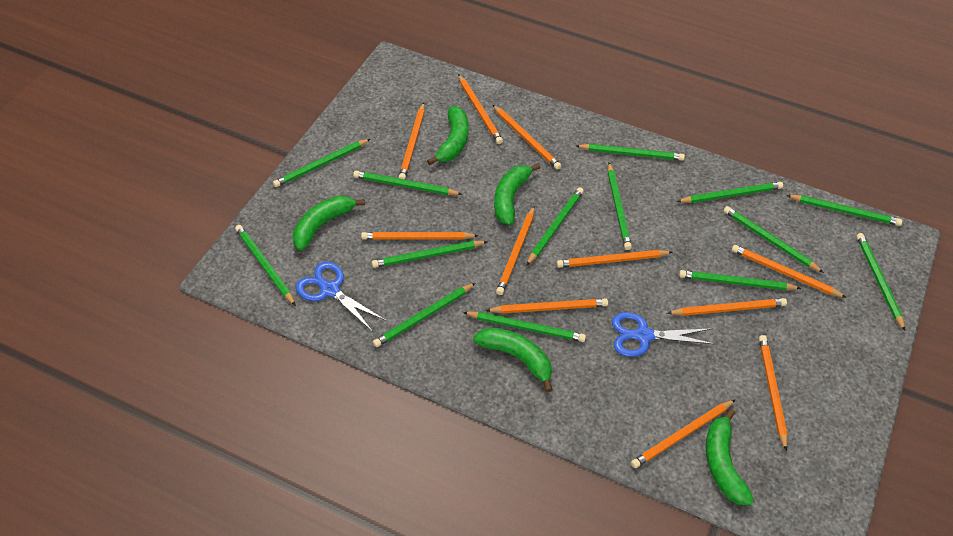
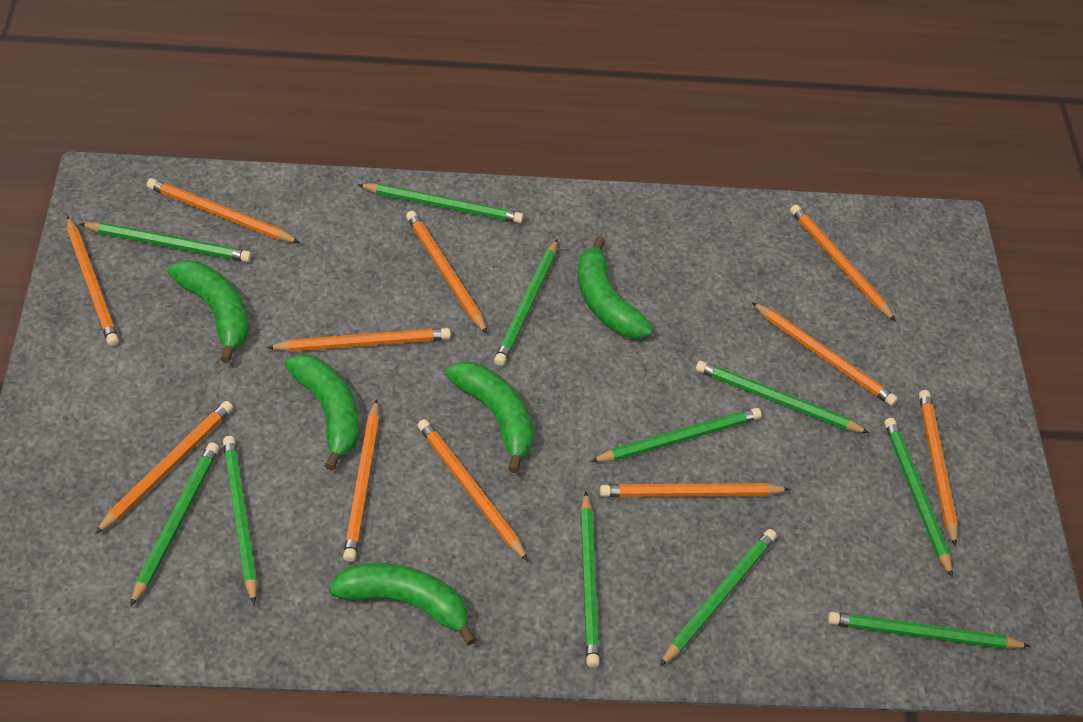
blue scissors: [296,262,386,332] [612,312,714,357] = 2 -> none = 0
green pencil: [235,225,296,306] [273,139,370,187] [353,171,462,195] [372,241,488,268] [373,283,475,347] [463,312,586,342] [526,187,584,266] [576,144,685,161] [608,163,632,250] [677,182,783,203] [679,270,801,290] [724,206,824,273] [786,195,902,226] [857,233,905,331] = 14 -> [80,222,251,262] [130,443,219,607] [223,436,257,605] [357,184,523,223] [494,239,557,366] [581,491,600,668] [590,408,762,462] [660,529,777,666] [696,361,869,433] [828,612,1030,649] [884,418,953,578] = 11

